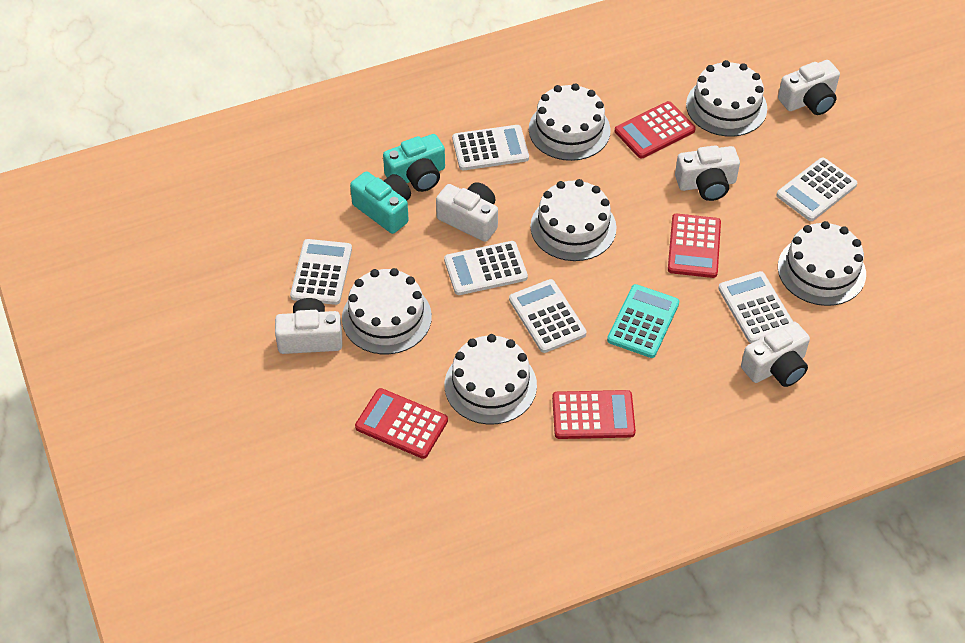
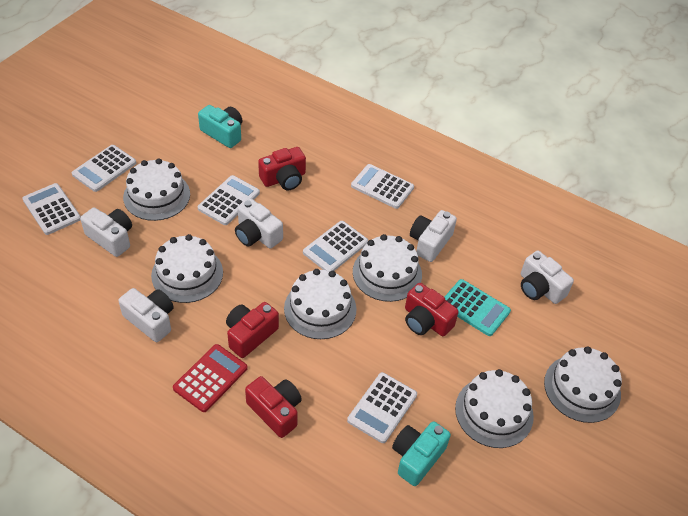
red calculator: [355,388,448,459] [552,390,636,439] [615,101,696,158] [668,214,721,278] = 4 -> [173,344,248,412] = 1
red camera: none = 0 -> [226,302,279,358] [245,376,302,438] [258,147,306,190] [405,283,459,336] = 4

